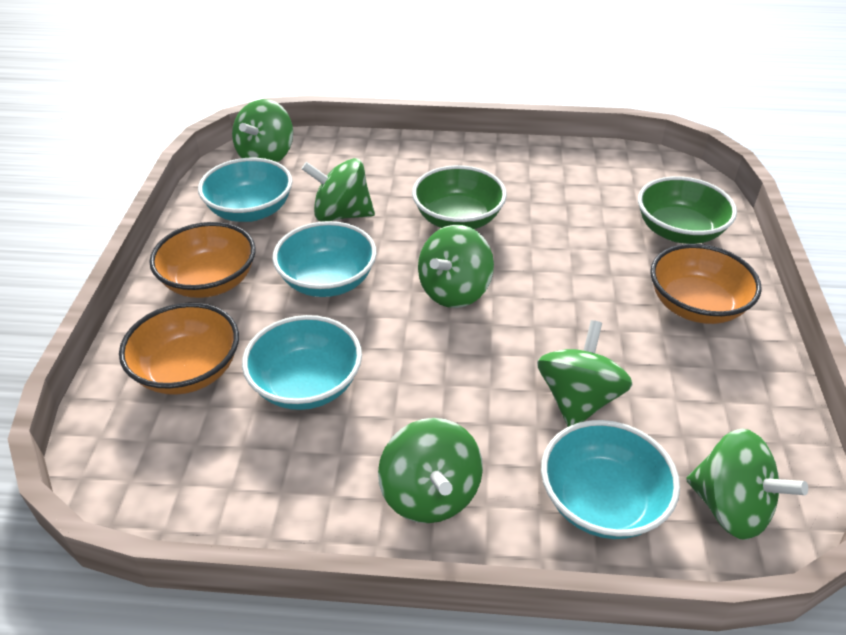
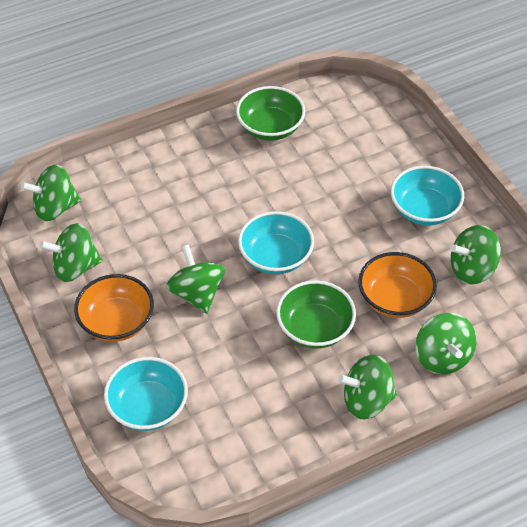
orange bowl: [119,303,239,395] [149,222,256,298] [650,244,762,324] = 3 -> [74,274,154,342] [358,252,437,318] = 2
turquoise bowl: [198,158,293,222] [242,315,362,410] [272,221,377,297] [541,420,680,539] = 4 -> [104,357,188,431] [238,211,314,274] [391,166,464,226] = 3

